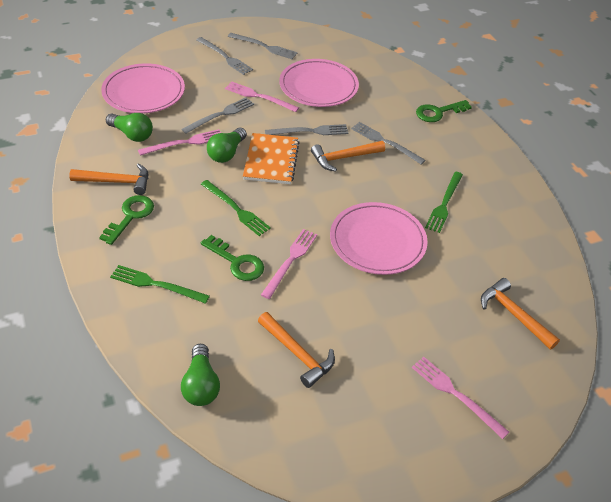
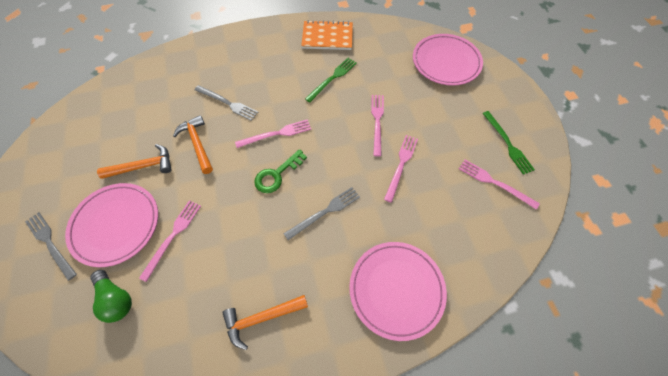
green fork: [110,265,210,304] [201,180,271,236] [425,172,463,233] = 3 -> [305,58,357,102] [482,111,535,175] = 2
green key: [99,195,154,245] [201,235,264,281] [416,100,472,122] = 3 -> [254,149,307,193] = 1
green light bulb: [106,113,153,142] [181,344,220,406] [207,128,247,163] = 3 -> [90,270,132,323] = 1
grey fork: [182,97,254,134] [196,37,253,75] [228,33,298,59] [265,124,349,135] [351,122,426,164] = 5 -> [25,212,77,281] [194,85,258,121] [283,187,360,240] = 3
orange hammer: [69,163,148,195] [258,312,335,388] [311,141,385,172] [481,278,560,350] = 4 -> [97,144,172,179] [173,115,213,174] [222,295,308,350] = 3
pink fork: [138,129,221,156] [225,81,299,112] [261,229,317,299] [412,357,509,439] = 4 -> [139,200,201,282] [235,119,311,148] [371,95,384,157] [384,135,418,203] [459,160,540,209] = 5

